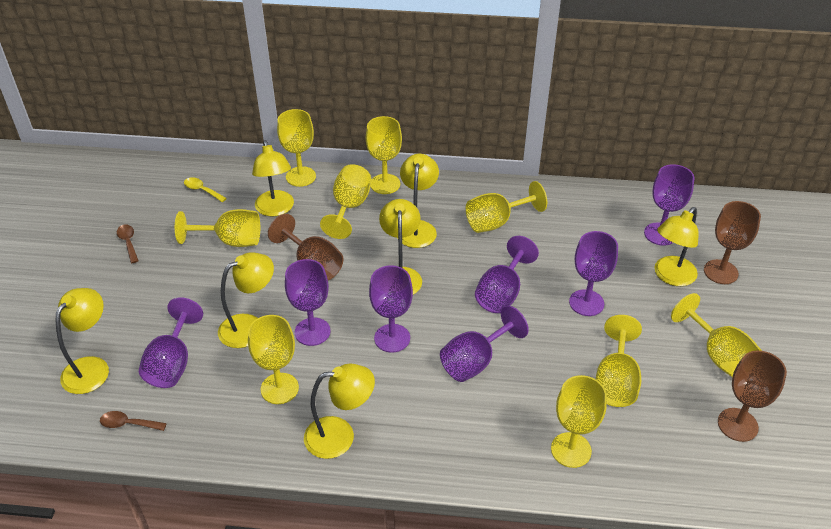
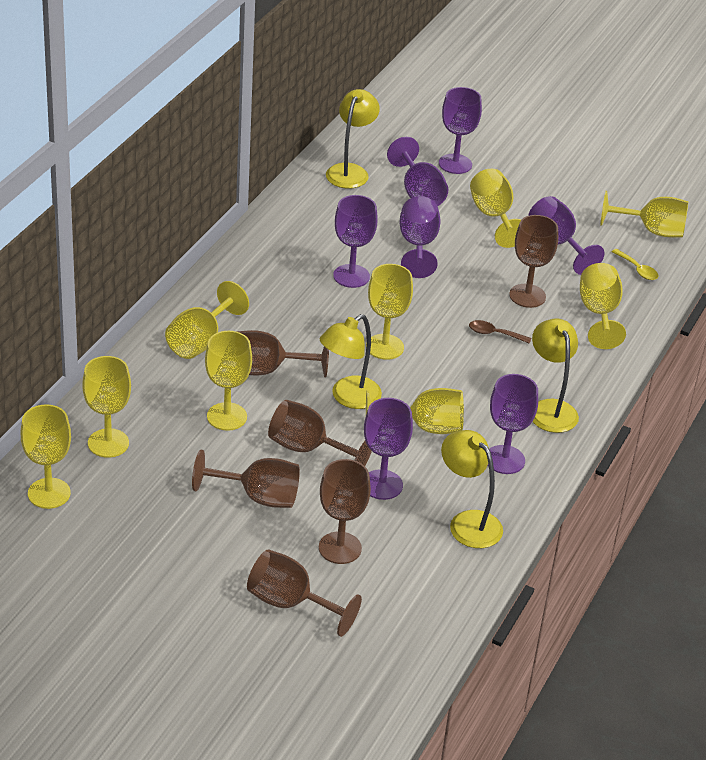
brown goblet: [268,214,343,280] [704,201,761,284] [718,350,787,442] = 3 -> [192,450,300,508] [236,330,329,377] [247,549,362,637] [268,400,372,466] [319,459,371,564] [509,215,558,308] = 6
brown spoon: [100,411,167,431] [117,224,139,263] = 2 -> [469,320,531,344] = 1
yellow lamp: [56,288,109,394] [218,252,274,348] [252,140,294,216] [304,364,375,459] [379,199,422,295] [397,154,439,248] [654,207,699,286] = 7 -> [320,314,382,409] [326,89,380,189] [441,430,503,548] [532,319,579,433] = 4

